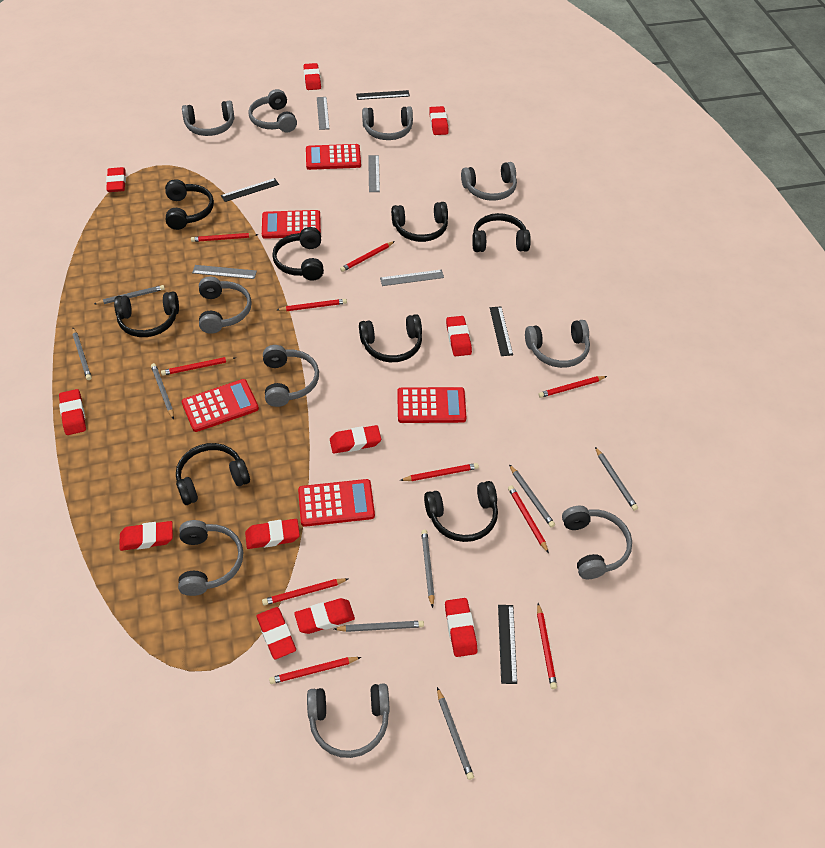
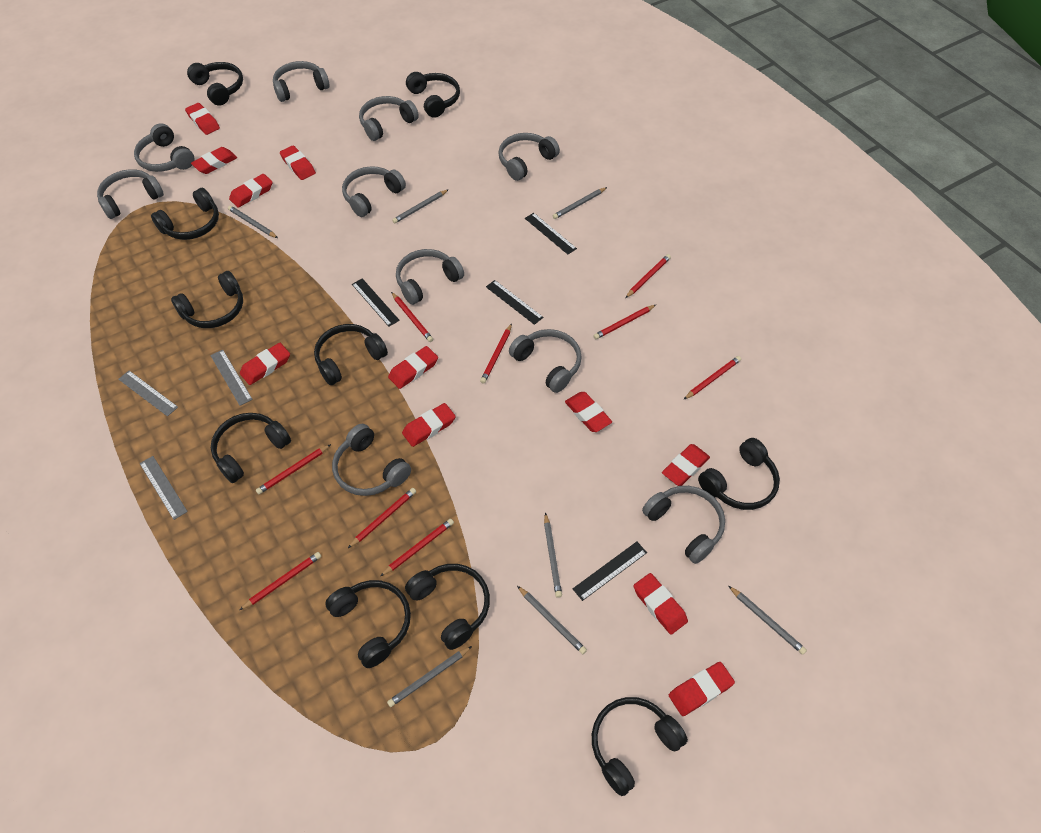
black headphones: [114,292,179,337] [165,179,214,230] [176,443,250,505] [272,227,324,281] [359,314,422,362] [391,202,448,242] [424,481,498,542] [472,213,531,252] = 8 -> [151,188,219,240] [171,271,243,328] [187,62,243,105] [211,413,291,483] [314,324,388,385] [325,580,411,668] [405,564,490,650] [406,72,460,118] [592,697,688,796] [698,438,780,510] = 10
grey pencil: [72,328,92,380] [94,285,165,304] [151,363,174,419] [334,621,424,632] [421,529,435,608] [437,687,474,780] [509,464,555,528] [595,447,638,511] = 8 -> [228,206,278,238] [387,646,472,707] [392,189,449,224] [517,586,587,654] [544,513,562,598] [553,187,607,219] [729,586,807,655] = 7
grey ruler: [192,265,257,279] [317,97,329,130] [368,155,380,192] [380,270,444,286] = 4 -> [118,371,178,416] [140,456,188,520] [210,350,253,406] = 3
red calculator: [182,379,259,432] [262,210,321,239] [298,479,375,527] [306,144,361,170] [397,387,466,423] = 5 -> none = 0
red pencil: [161,357,236,375] [191,233,258,242] [262,578,348,605] [269,657,361,684] [277,299,347,311] [340,241,395,272] [400,463,479,481] [508,485,549,553] [537,603,557,689] [538,376,607,398] = 10 -> [240,552,321,610] [256,444,331,494] [348,488,416,548] [380,519,454,576] [391,292,433,342] [480,323,512,384] [593,305,656,339] [625,254,671,298] [683,356,741,400] = 9

